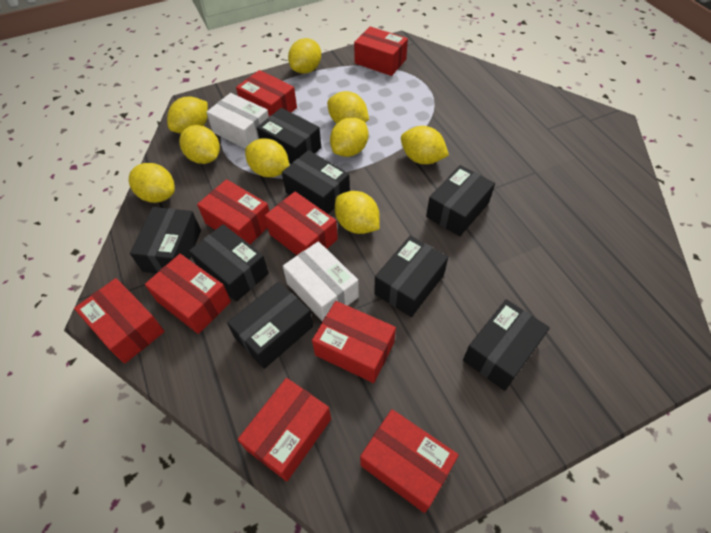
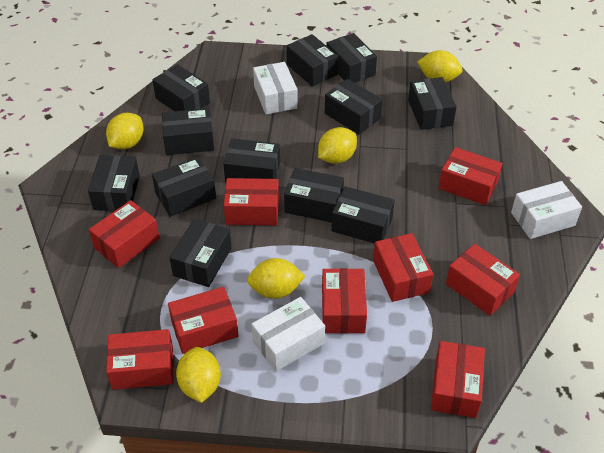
black box: [130,207,201,273] [189,224,269,302] [227,282,313,369] [257,108,321,164] [282,150,350,214] [374,236,448,317] [426,165,495,236] [463,299,550,391] = 8 -> [88,155,140,211] [152,64,210,111] [152,157,216,217] [162,108,214,155] [170,219,232,287] [223,139,280,182] [284,168,344,223] [286,34,338,87] [325,79,383,135] [326,33,377,83] [331,186,395,244] [408,77,457,130] = 12
white box: [206,93,269,149] [283,241,359,321] = 2 -> [252,297,325,371] [253,62,298,114] [511,181,582,239] = 3
yellow lemon: [129,163,175,203] [167,96,208,134] [179,125,220,164] [245,138,290,177] [288,38,321,74] [327,91,369,124] [330,117,369,157] [335,191,380,234] [401,126,449,164] = 9 -> [106,113,144,149] [176,347,221,403] [247,258,305,299] [318,127,357,164] [417,50,463,82] = 5

